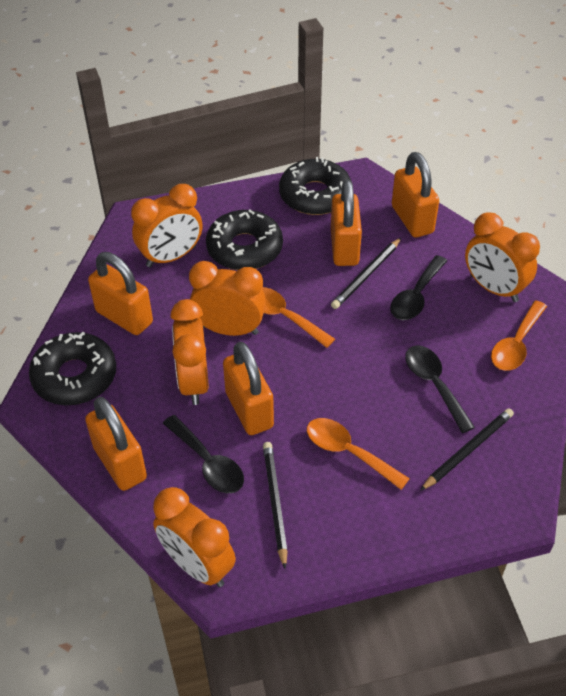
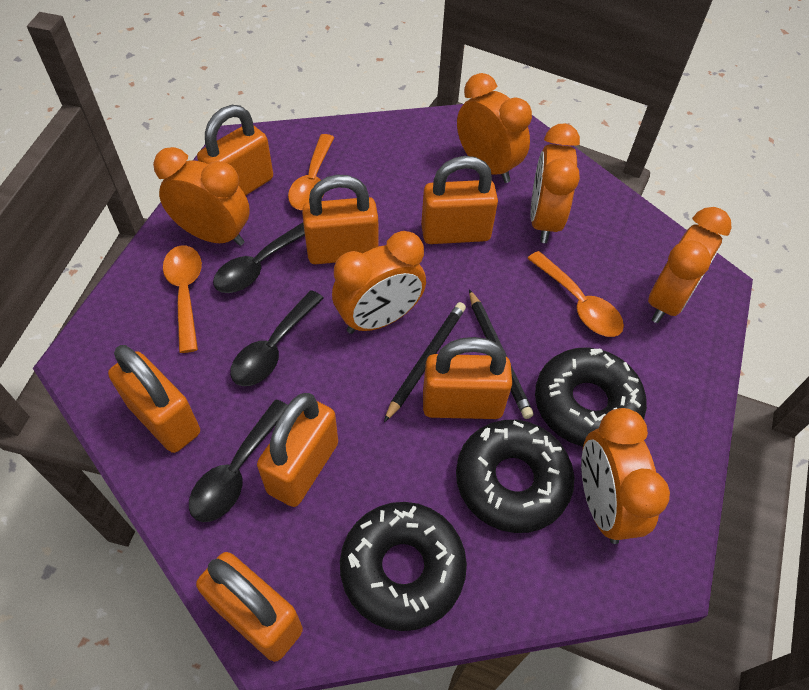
black pencil: [263,442,288,569] [331,238,401,309] [420,408,514,491] = 3 -> [384,302,466,422] [469,289,534,419] = 2
orange clock: [131,184,202,267] [153,487,236,587] [170,299,209,405] [189,261,266,336] [465,212,540,302] = 5 -> [153,147,250,246] [332,231,426,334] [457,73,532,183] [530,124,580,243] [581,408,670,544] [648,207,732,323] = 6
orange padlock: [85,397,147,491] [88,252,153,335] [223,342,274,435] [331,179,362,266] [392,152,439,238] = 5 -> [108,345,200,453] [196,552,303,662] [197,105,273,196] [257,393,338,507] [302,174,378,264] [421,156,498,244] [423,337,512,419] = 7

